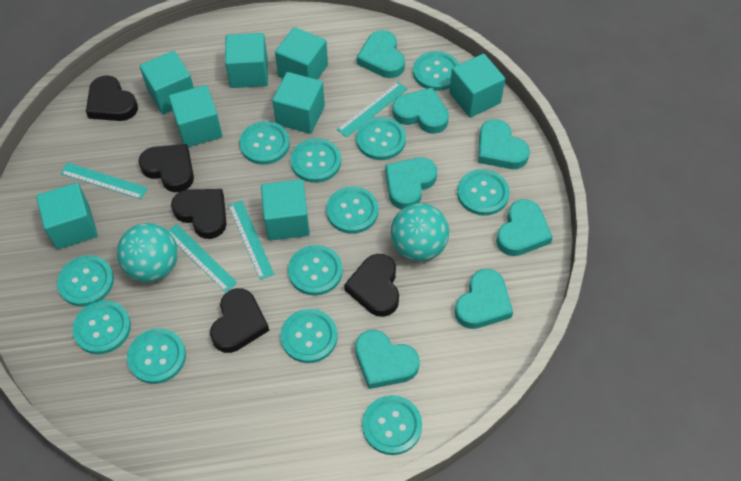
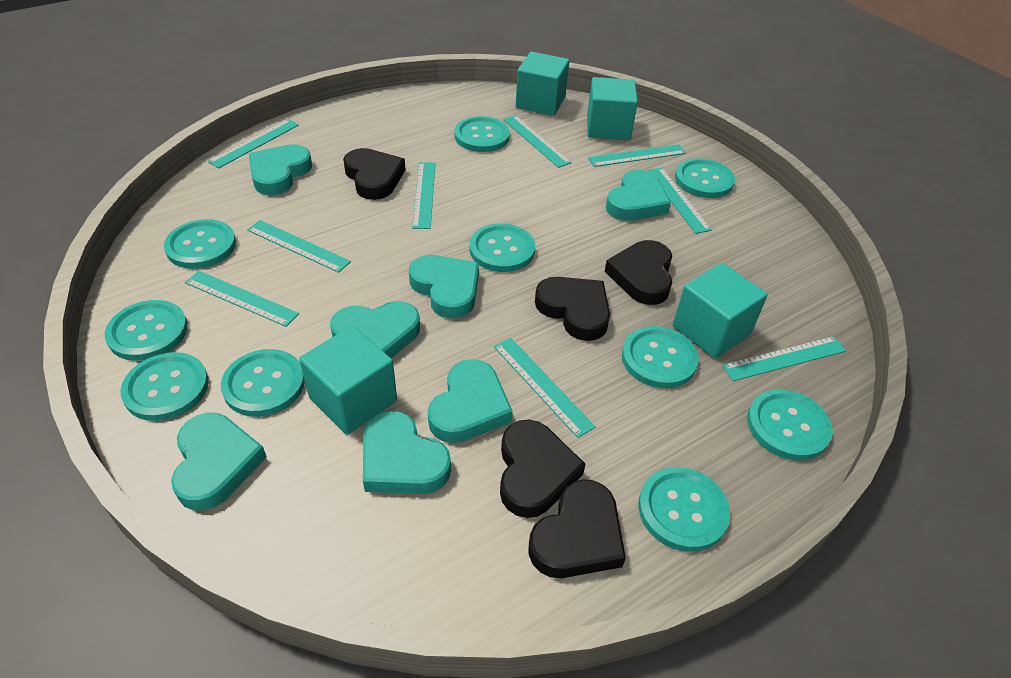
turquoise ball: [117,223,178,282] [391,203,449,262] = 2 -> none = 0
turquoise button: [57,255,114,307] [72,300,131,354] [127,328,186,384] [239,121,290,165] [281,309,337,363] [288,245,343,296] [291,138,341,183] [326,186,379,234] [356,117,406,160] [362,395,422,455] [413,51,459,91] [457,169,510,216] = 12 -> [105,300,188,361] [120,352,209,421] [164,219,236,269] [221,349,305,417] [454,116,510,152] [470,223,535,272] [622,326,699,388] [638,467,730,552] [675,158,735,198] [747,389,833,461] = 10
turquoise cube: [36,183,98,249] [140,51,194,114] [169,85,222,147] [225,33,268,88] [261,179,310,241] [272,72,325,134] [275,27,328,80] [449,54,505,118] = 8 -> [299,326,397,435] [516,52,569,116] [587,77,638,140] [673,263,768,358] = 4
turquoise ruler: [60,163,148,199] [168,224,237,292] [228,200,274,280] [337,82,408,138] = 4 -> [185,271,299,327] [208,119,299,168] [247,220,351,273] [412,162,436,229] [494,338,596,438] [503,115,572,168] [588,144,686,167] [647,168,711,234] [722,336,846,381] = 9

